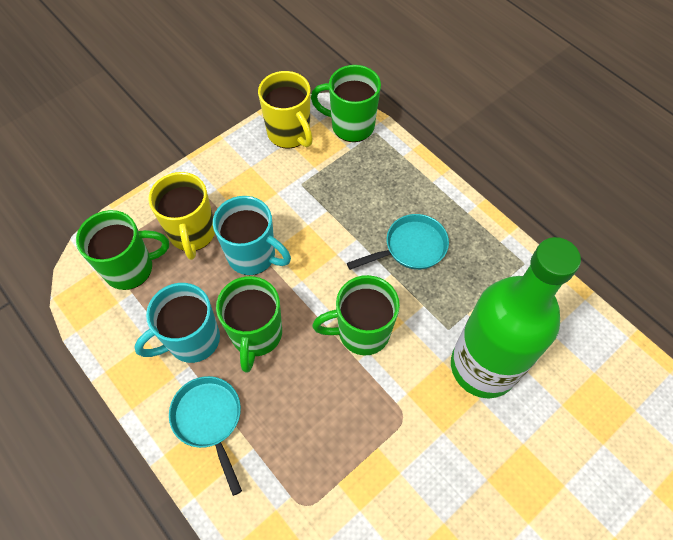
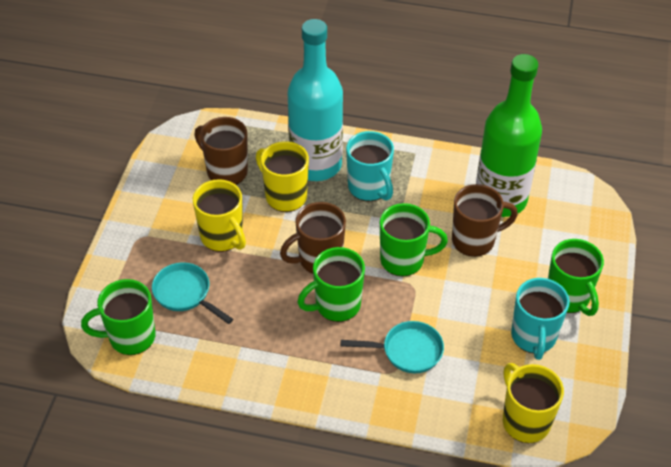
brown mug: none = 0 -> [194,117,248,185] [280,202,346,274] [452,184,518,257] = 3
turquoise bottle: none = 0 -> [288,19,343,181] = 1
yellow mug: [148,172,215,260] [258,71,313,149] = 2 -> [193,179,246,252] [256,141,309,212] [503,363,564,443] = 3

